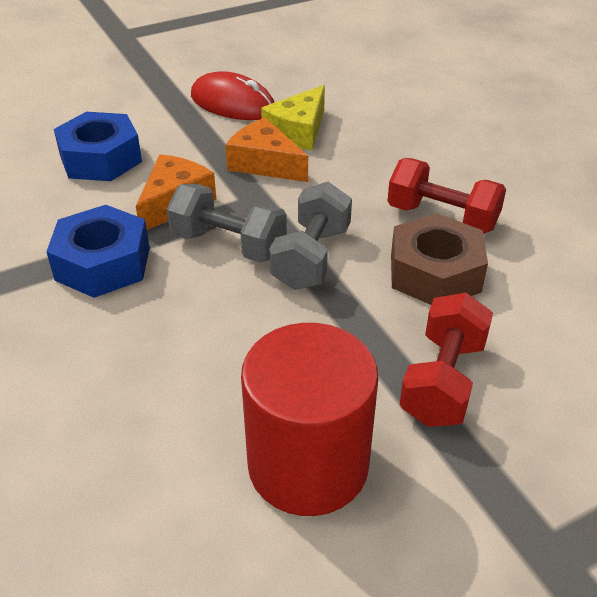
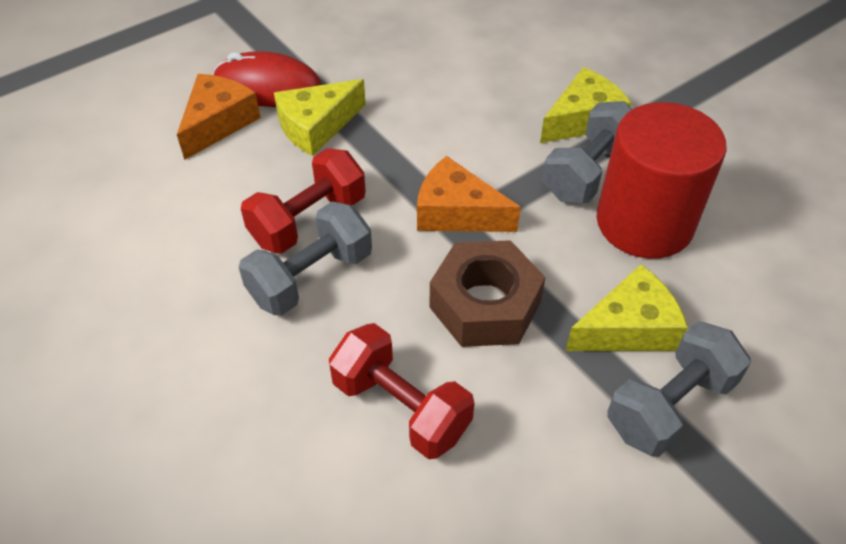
blue nut: [46,205,150,298] [54,112,142,181] = 2 -> none = 0
grey dumbbell: [167,183,287,262] [269,182,352,290] = 2 -> [239,202,372,316] [543,101,632,203] [607,321,751,457] = 3
yellow cheese: [261,85,325,150] = 1 -> [274,79,366,156] [540,67,632,143] [566,265,688,351] = 3

